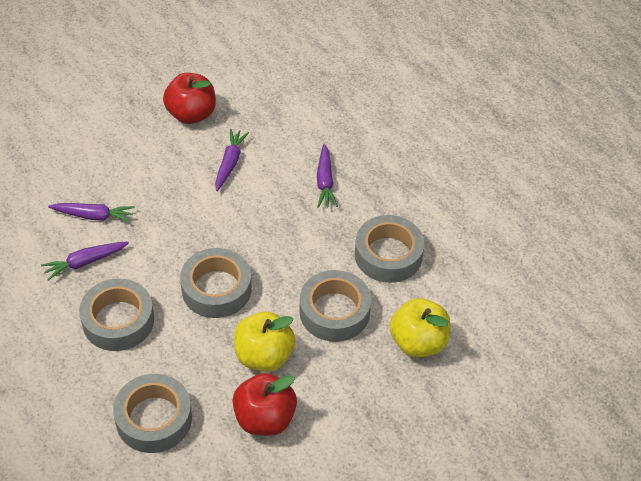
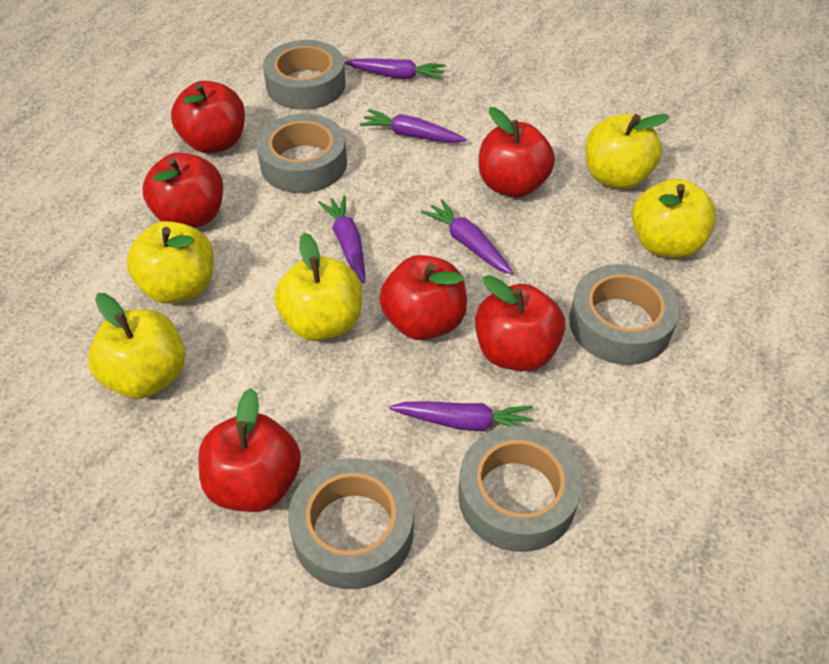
purple carrot: [41,242,129,280] [48,203,135,223] [215,129,249,191] [317,144,338,208] = 4 -> [318,195,365,283] [345,58,446,80] [360,109,467,143] [389,402,533,431] [421,199,513,274] = 5
red apple: [163,73,216,124] [232,373,297,436] = 2 -> [143,152,223,228] [171,81,245,154] [198,388,301,512] [379,255,467,340] [475,275,565,371] [479,107,555,198] = 6
yellow apple: [234,311,296,372] [390,298,450,357] = 2 -> [88,293,185,399] [127,221,214,304] [274,233,362,341] [585,114,669,189] [632,179,716,258] = 5

